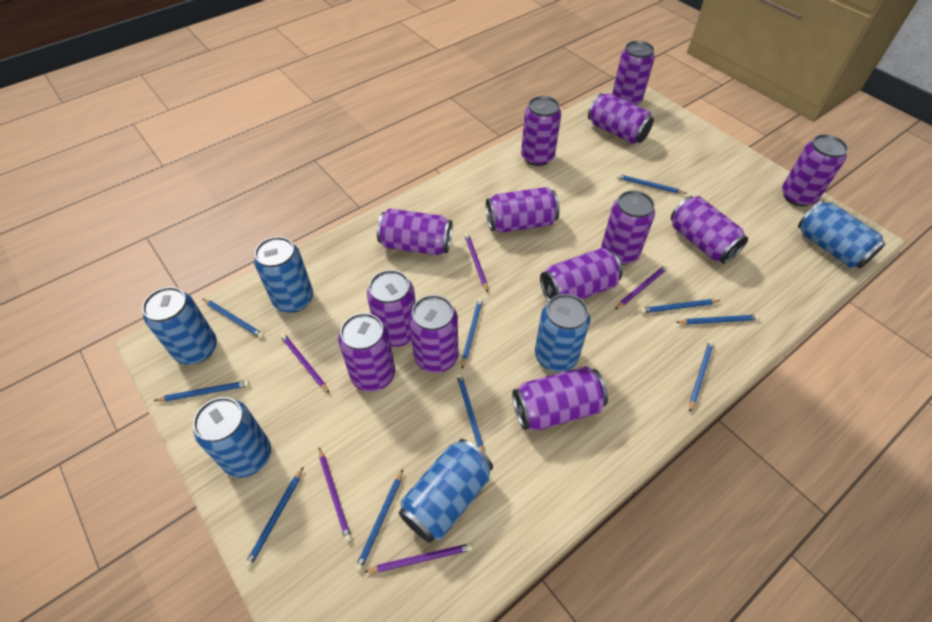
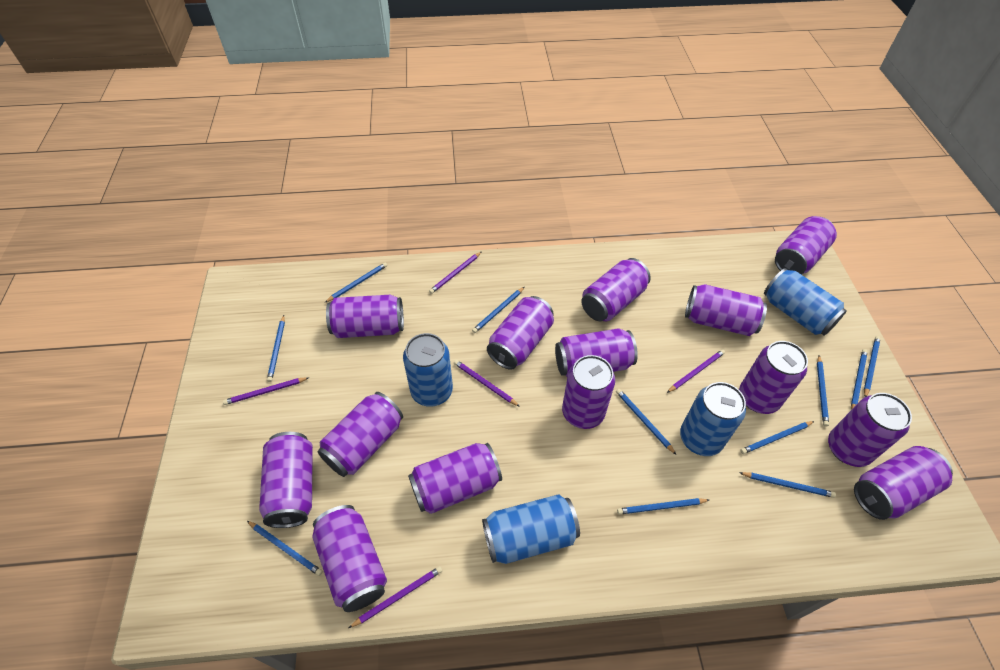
blue can: [142,287,217,365] [193,397,271,478] [254,237,313,313] [399,439,493,543] [535,294,590,372] [798,201,886,268] = 6 -> [403,333,453,407] [482,494,580,564] [680,382,746,456] [764,268,846,336] = 4
blue pencil: [153,380,250,401] [203,299,264,338] [244,467,303,568] [355,470,403,571] [457,373,484,452] [462,298,483,369] [616,174,687,194] [641,299,721,313] [676,315,759,324] [689,340,714,412] = 10 -> [247,521,323,576] [267,315,285,382] [324,263,387,303] [472,287,524,333] [616,389,676,454] [617,498,709,515] [739,472,836,498] [740,421,814,454] [817,356,829,427] [851,349,868,410] [864,336,881,397] = 11
purple can: [338,313,395,391] [367,270,416,347] [377,209,452,255] [409,295,458,373] [486,187,560,233] [512,366,608,431] [521,96,561,166] [540,248,622,302] [588,93,654,144] [601,190,655,265] [612,41,655,105] [671,196,748,264] [782,134,848,206] = 13 -> [259,432,313,528] [312,505,387,612] [317,392,403,477] [326,295,404,338] [408,443,502,514] [487,296,554,370] [555,329,638,377] [562,355,615,429] [581,258,651,321] [685,284,767,336] [739,341,808,414] [775,216,837,275] [828,393,912,467] [854,446,953,520] = 14

